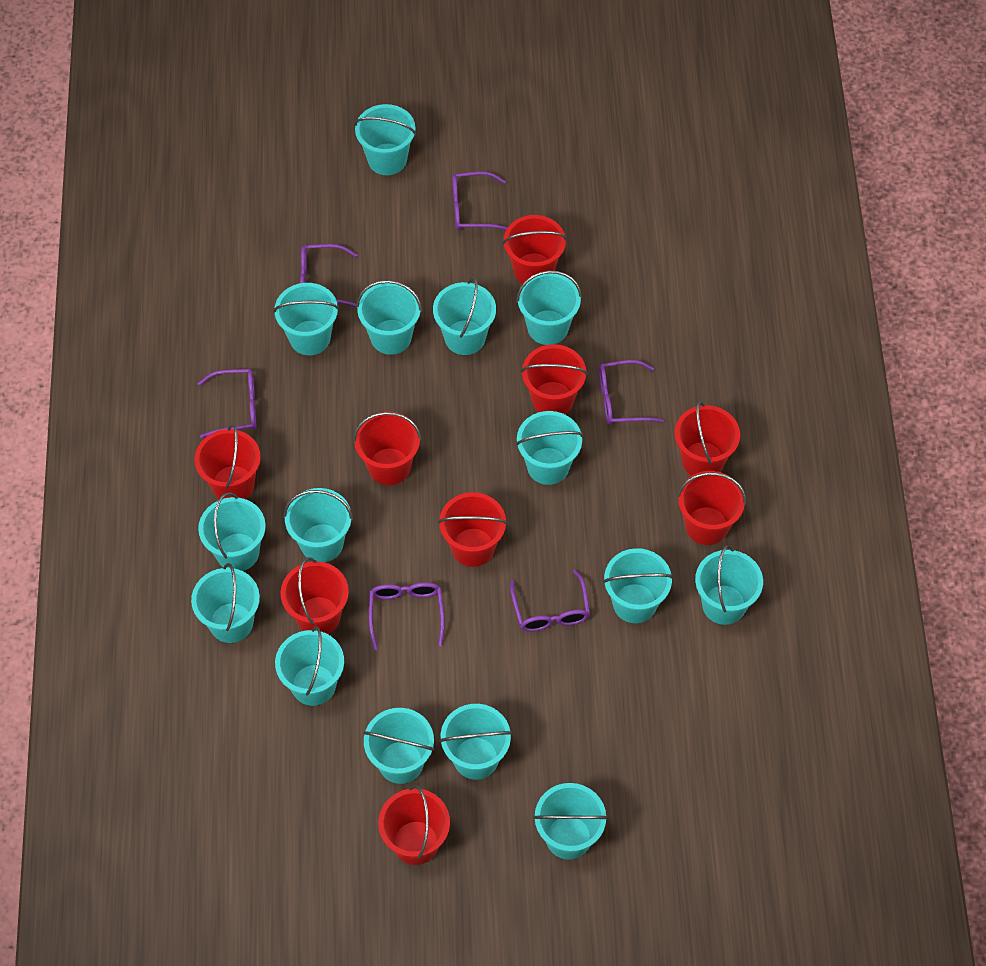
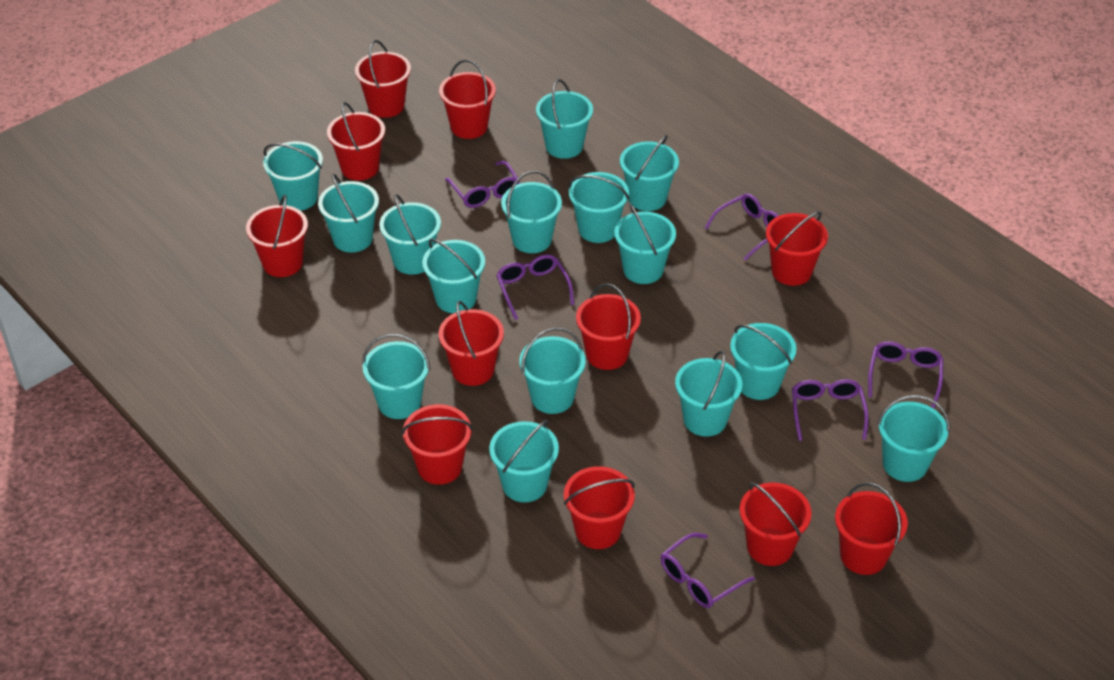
red bucket: [194,424,261,499] [281,557,349,634] [353,411,421,485] [378,785,450,865] [438,492,507,567] [502,215,567,284] [521,344,588,414] [675,400,740,476] [677,471,746,545] = 9 -> [246,195,308,277] [327,102,385,180] [355,40,411,118] [401,404,473,485] [439,59,496,139] [439,301,504,386] [564,466,635,549] [576,283,641,370] [740,482,812,566] [766,212,828,286] [835,482,908,575] = 11

